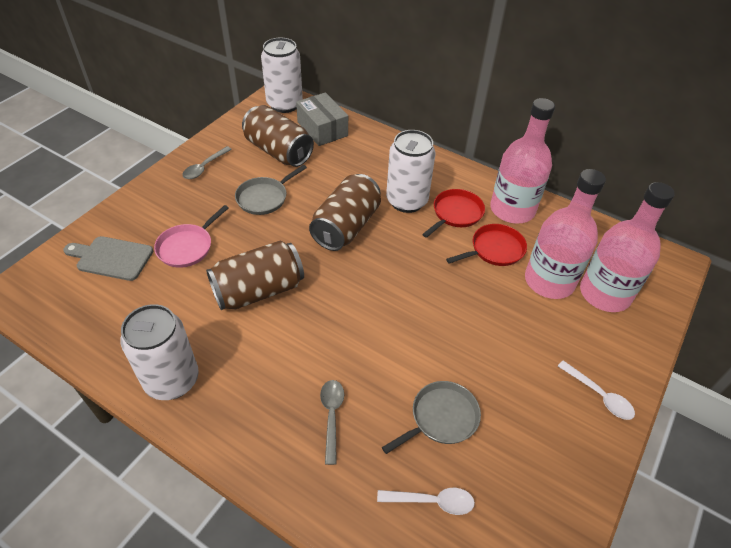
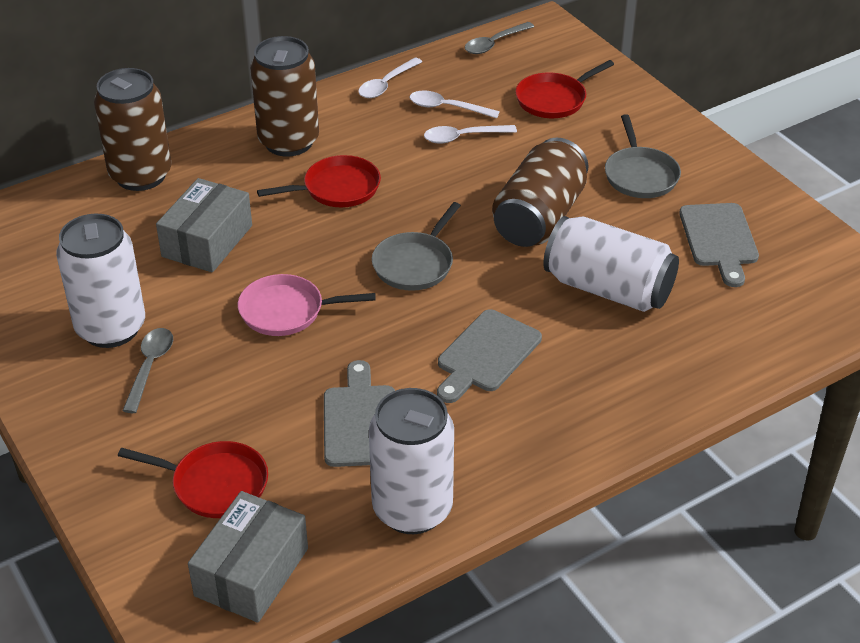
grey box: [296,92,348,146] = 1 -> [156,178,252,272] [188,491,308,623] = 2
grey cutting board: [63,236,153,281] = 1 -> [324,360,395,467] [437,309,542,403] [679,203,759,287] = 3
pink bottle: [490,98,555,224] [525,169,606,299] [580,182,675,312] = 3 -> none = 0
red pan: [422,189,485,238] [446,224,527,266] = 2 -> [118,441,268,518] [257,155,381,207] [515,60,614,118] = 3
white spoon: [377,488,475,515] [558,360,635,420] = 2 -> [358,58,422,98] [410,91,500,118] [424,125,517,144] = 3

